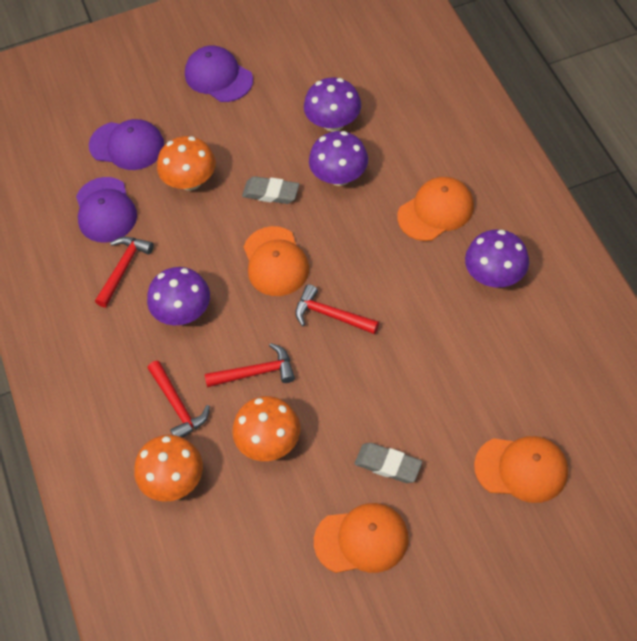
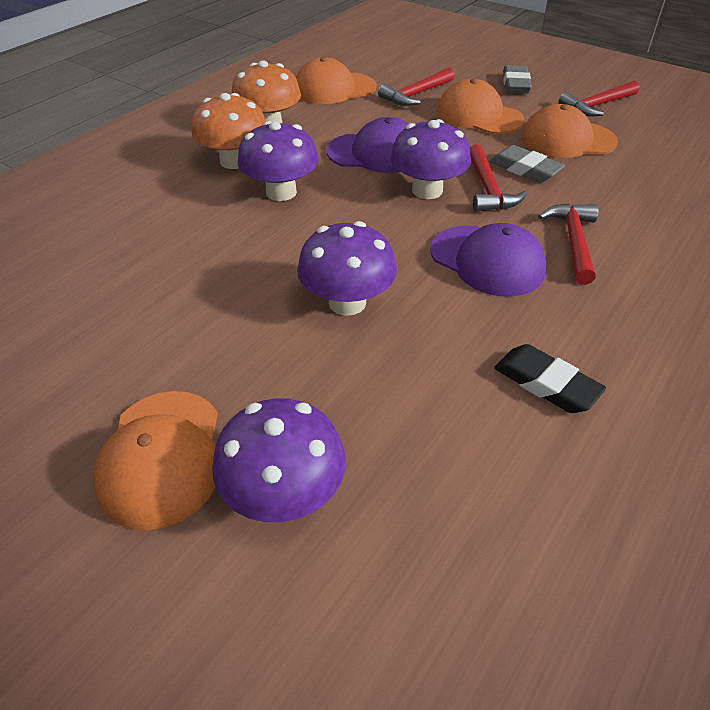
black eraser: none = 0 -> [494,344,606,413] = 1
orange mushroom: [134,435,203,502] [157,136,216,190] [232,396,300,461] = 3 -> [191,93,266,169] [231,60,301,123] = 2
purple cap: [76,177,137,243] [89,119,164,170] [185,46,253,102] = 3 -> [327,117,408,173] [430,223,547,297] = 2

